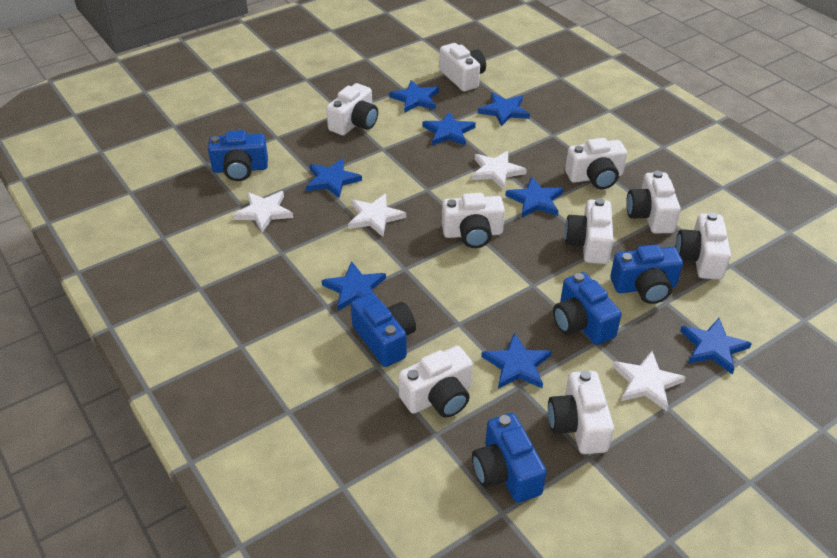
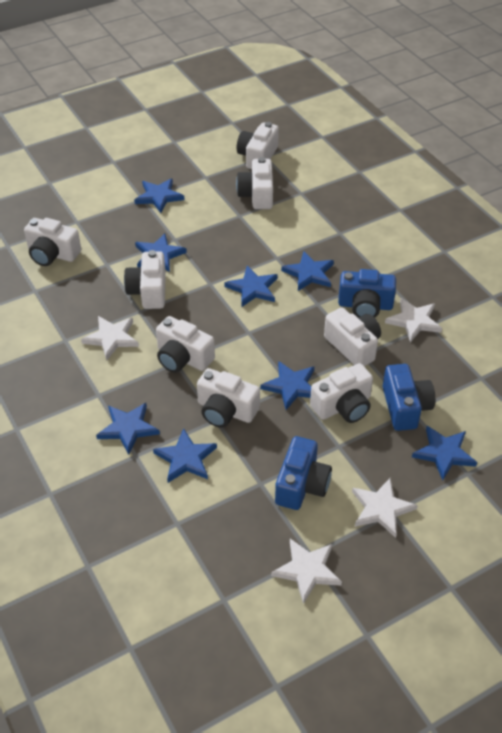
blue camera: [208,130,268,181] [351,293,416,367] [472,413,547,503] [553,272,622,345] [610,245,683,304] = 5 -> [275,436,332,510] [338,269,396,318] [383,364,435,431] = 3
white camera: [326,83,378,135] [398,346,473,418] [439,43,486,92] [442,193,505,248] [548,370,614,454] [564,198,614,264] [565,138,627,189] [626,171,681,234] [676,212,731,280] = 9 -> [24,218,81,266] [124,250,166,309] [156,316,215,373] [197,368,260,428] [236,157,273,209] [237,122,279,169] [310,363,373,423] [324,307,381,366] = 8

